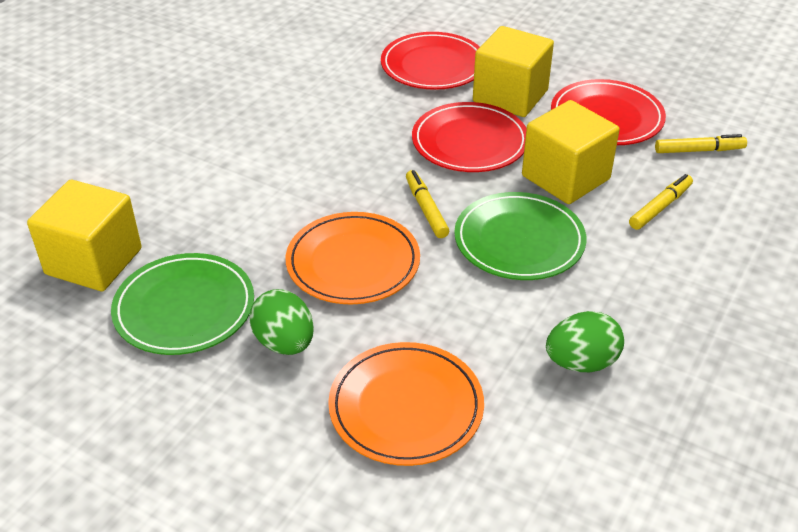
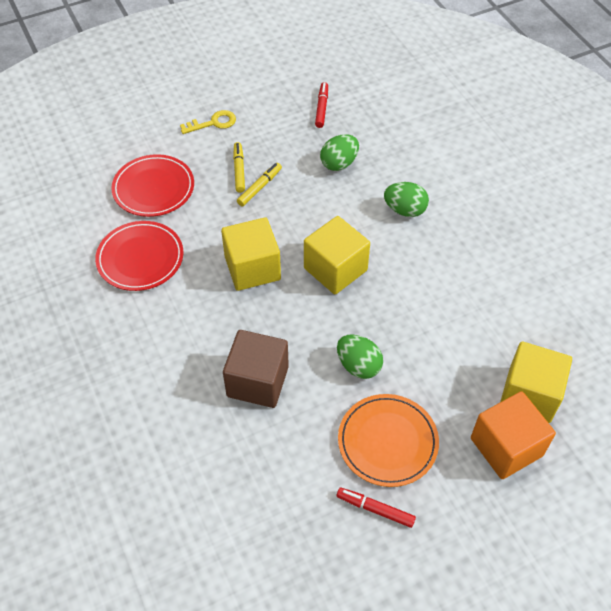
brown cube: none = 0 -> [223,330,289,408] = 1
green egg: [249,289,314,355] [546,311,624,372] = 2 -> [320,134,359,171] [337,334,383,379] [384,182,429,217] = 3
green plate: [111,253,254,355] [454,192,586,280] = 2 -> none = 0
orange cube: none = 0 -> [471,391,556,479] = 1
orange plate: [286,212,420,305] [328,342,484,466] = 2 -> [338,394,439,487] = 1
red marker: none = 0 -> [315,82,328,128] [337,488,416,528] = 2
red plate: [381,32,480,90] [412,102,527,172] [551,79,666,145] = 3 -> [95,221,183,291] [111,154,194,217] = 2
yellow key: none = 0 -> [180,110,236,134] = 1
yellow marker: [406,170,449,238] [629,174,693,230] [655,134,747,153] = 3 -> [233,142,245,193] [237,163,282,206] = 2

